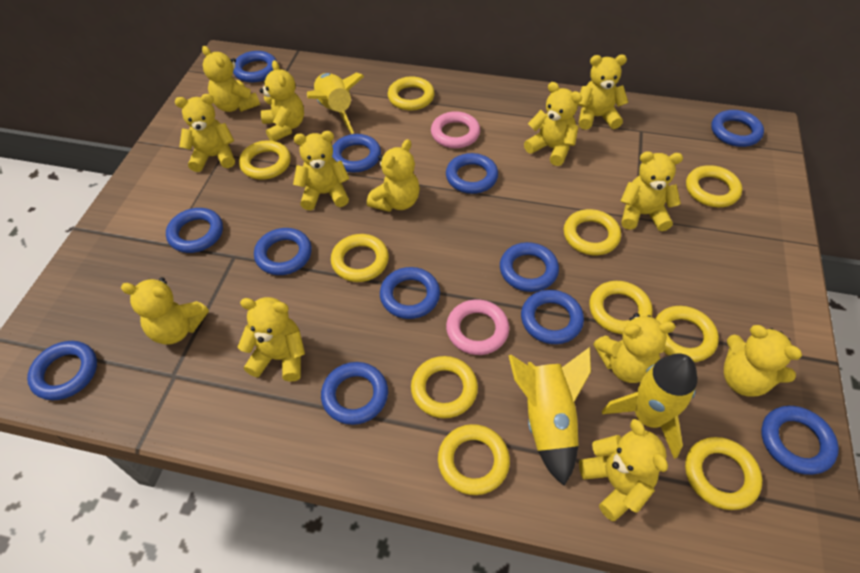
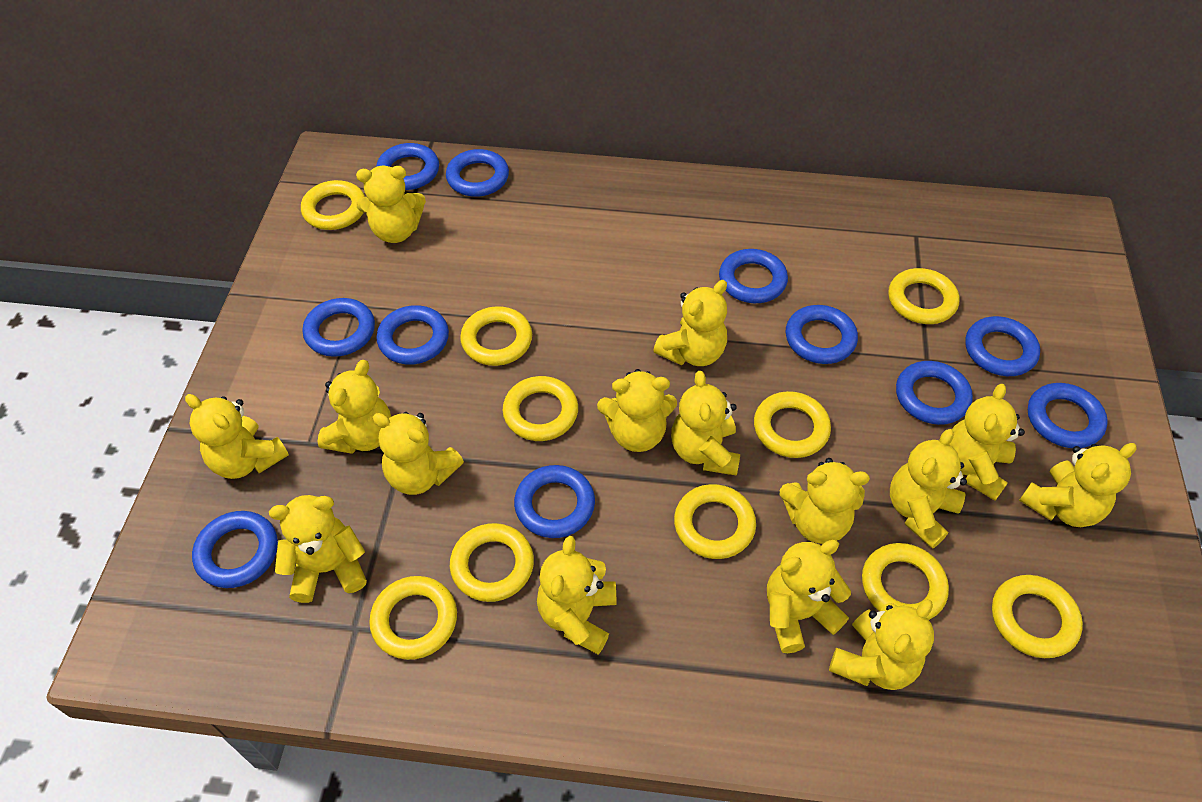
blue ring: [27,341,97,400] [166,208,223,253] [233,51,277,83] [254,228,312,275] [321,362,388,425] [332,134,381,172] [380,267,440,319] [446,153,498,194] [500,242,559,292] [521,290,584,344] [711,110,764,147] [761,406,839,475] = 12 -> [192,511,278,588] [303,298,375,357] [376,143,439,190] [376,305,449,365] [446,149,509,197] [514,465,595,538] [719,249,788,303] [786,305,858,364] [896,361,973,425] [965,316,1040,376] [1028,383,1108,448] = 11
pink ring: [431,111,480,148] [446,299,509,355] = 2 -> none = 0
yellow rocket: [307,72,364,134] [508,347,591,486] [602,353,697,459] = 3 -> none = 0
yellow teddy bear: [121,277,209,345] [175,94,235,172] [202,46,260,112] [238,297,305,382] [260,60,304,141] [293,131,350,210] [367,139,420,212] [524,82,582,166] [578,55,628,130] [579,419,668,521] [593,313,676,383] [621,151,683,231] [724,325,802,397] = 13 -> [185,394,289,479] [269,495,367,603] [318,360,391,454] [356,166,426,243] [373,412,464,495] [537,536,616,654] [597,369,677,452] [653,280,727,366] [671,371,740,476] [767,540,851,653] [780,458,870,544] [829,599,934,690] [890,429,967,549] [949,384,1025,501] [1019,443,1136,527] = 15

